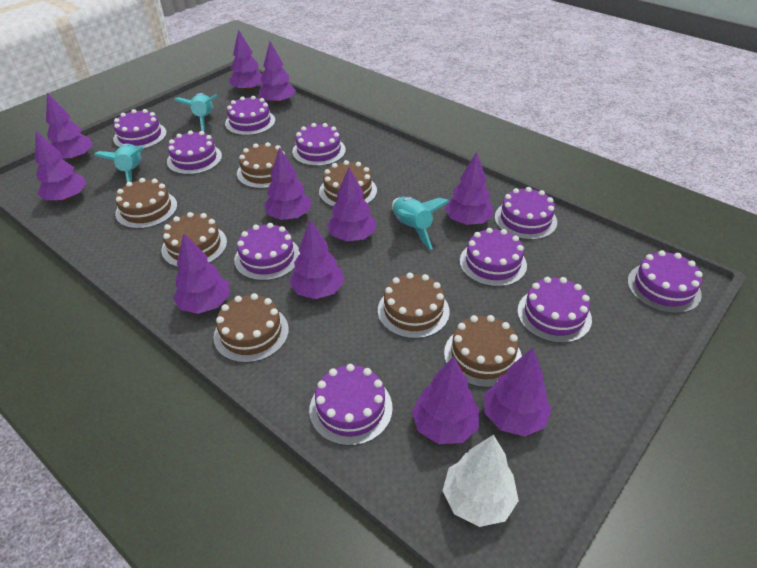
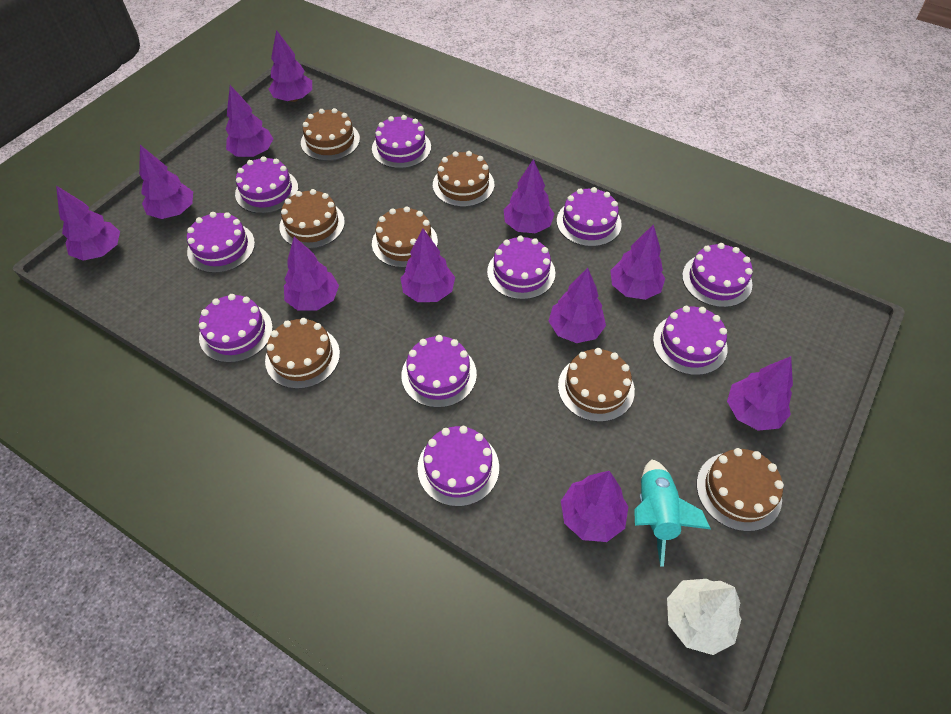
turquoise rocket: [94,143,144,183] [175,93,217,132] [392,197,450,250] = 3 -> [634,459,711,567] = 1

